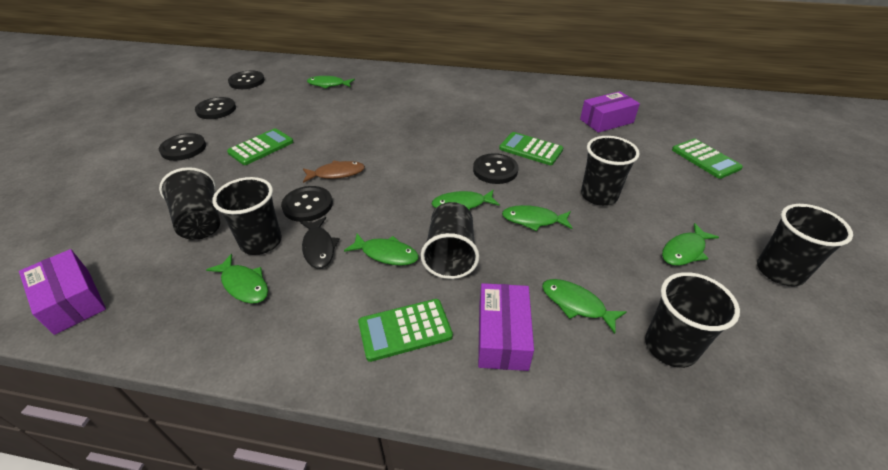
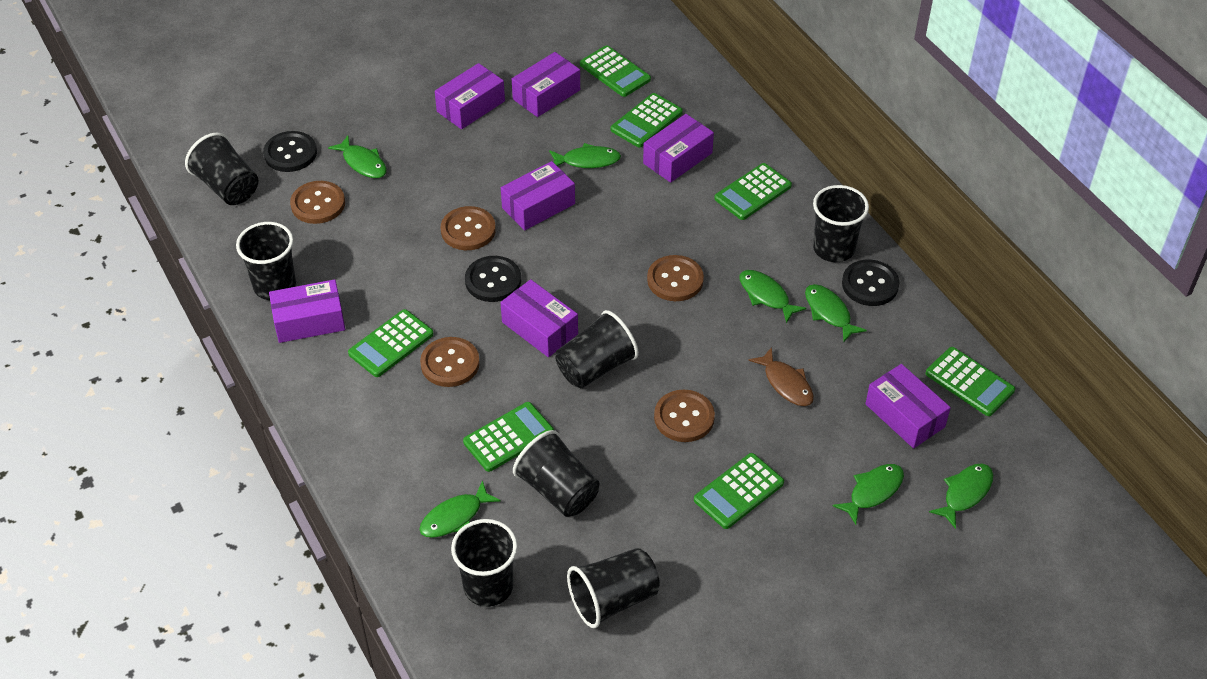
black button: [159,133,206,161] [195,97,236,119] [228,70,265,89] [281,186,333,222] [473,153,519,184] = 5 -> [263,131,317,172] [465,256,521,302] [842,260,900,306] = 3
black cup: [159,167,220,240] [212,177,282,255] [421,202,479,279] [581,136,640,206] [645,272,740,368] [757,204,853,287] = 6 -> [185,133,259,205] [236,222,296,300] [451,519,518,607] [513,430,600,517] [556,310,639,388] [567,548,660,628] [813,185,869,262] = 7
black fish: [300,217,339,269] = 1 -> none = 0
brown button: none = 0 -> [290,181,345,224] [420,337,480,387] [441,206,496,250] [647,255,704,301] [654,390,715,442] = 5
green calculator: [227,128,293,165] [358,299,453,362] [499,132,563,165] [672,139,743,179] = 4 -> [348,309,434,377] [463,402,554,472] [580,45,651,97] [611,93,683,148] [694,453,784,529] [714,163,792,220] [926,347,1015,416] = 7
purple box: [19,249,106,335] [478,283,534,371] [580,91,640,133] = 3 -> [269,279,345,343] [435,63,505,129] [501,161,575,231] [501,279,578,357] [512,52,580,117] [643,114,714,183] [865,364,951,448] = 7

